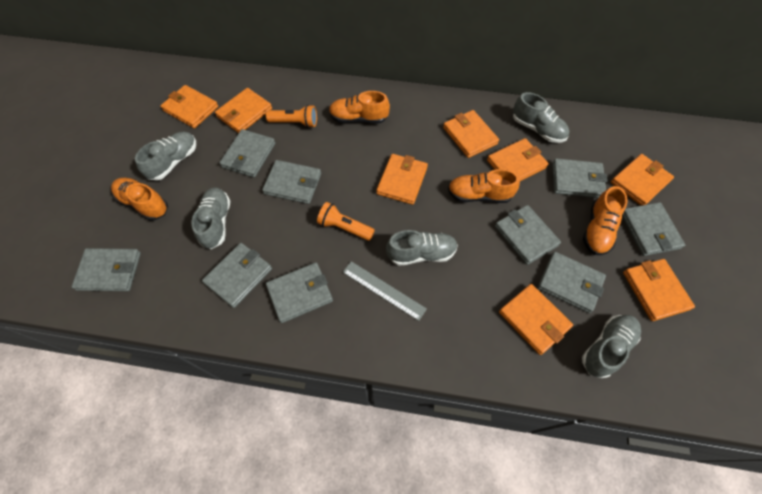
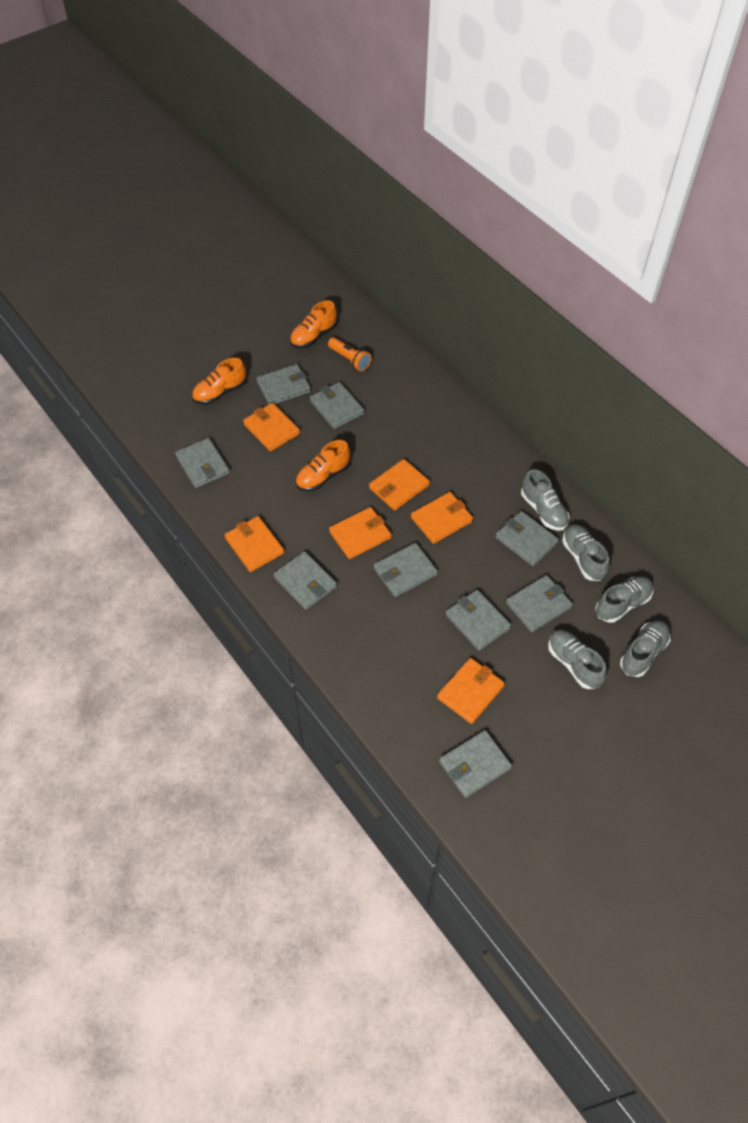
grey ruler: [343,261,427,321] = 1 -> none = 0
orange flashlight: [266,105,317,128] [317,202,375,241] = 2 -> [328,337,371,371] = 1
orange shoe: [111,178,168,221] [329,91,390,123] [448,169,520,203] [583,186,627,255] = 4 -> [192,358,246,405] [290,300,337,348] [295,440,350,491] = 3
orange wallet: [160,85,219,129] [215,88,272,133] [376,154,428,205] [443,110,499,158] [487,138,549,181] [499,284,573,355] [611,154,674,206] [623,259,695,321] = 8 -> [225,516,284,572] [243,403,300,451] [329,507,391,559] [369,459,430,510] [411,492,473,544] [437,658,505,724] = 6

